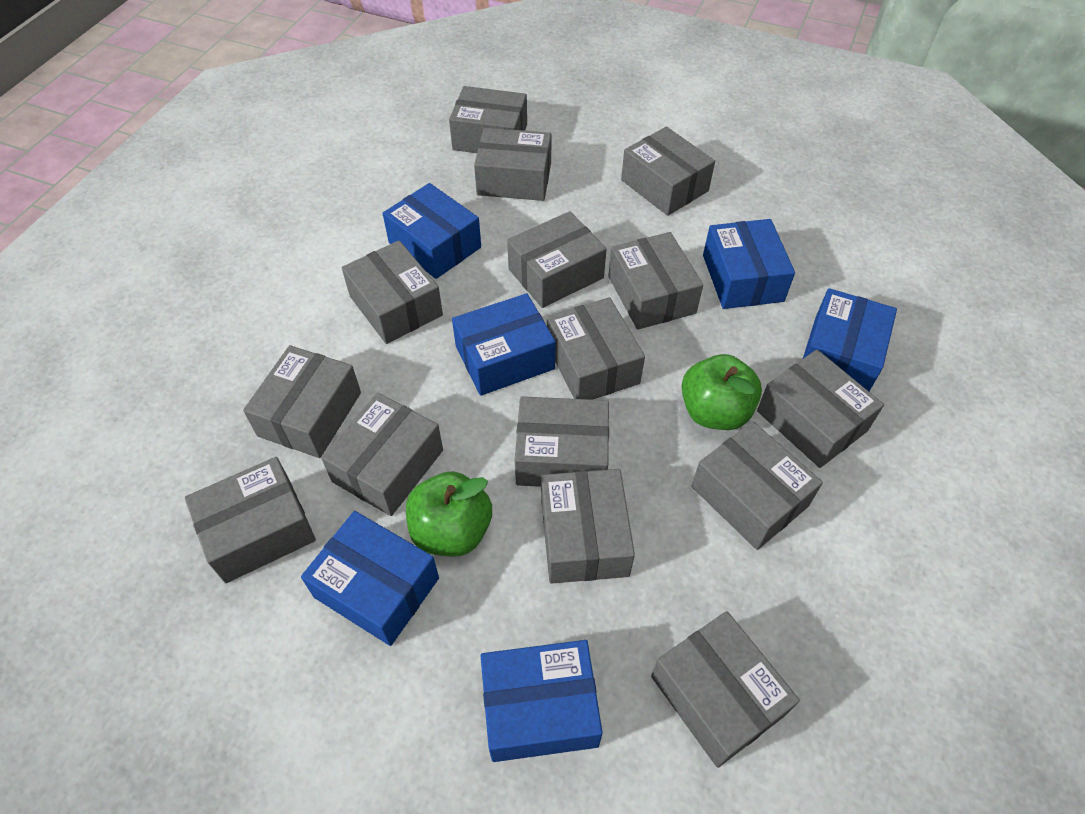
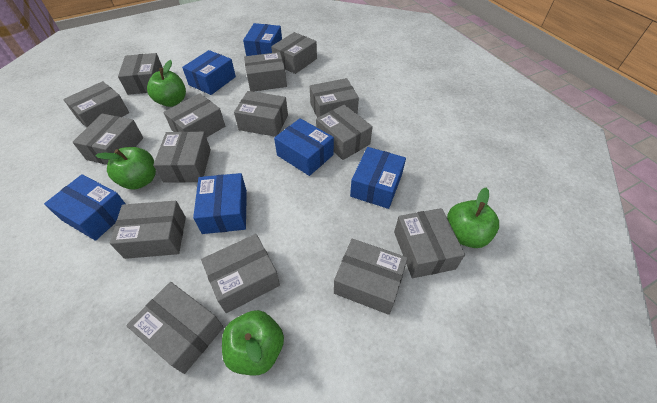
green apple: [406,471,492,557] [682,354,762,430] = 2 -> [95,147,156,190] [147,60,186,107] [222,310,284,375] [447,188,499,248] = 4

